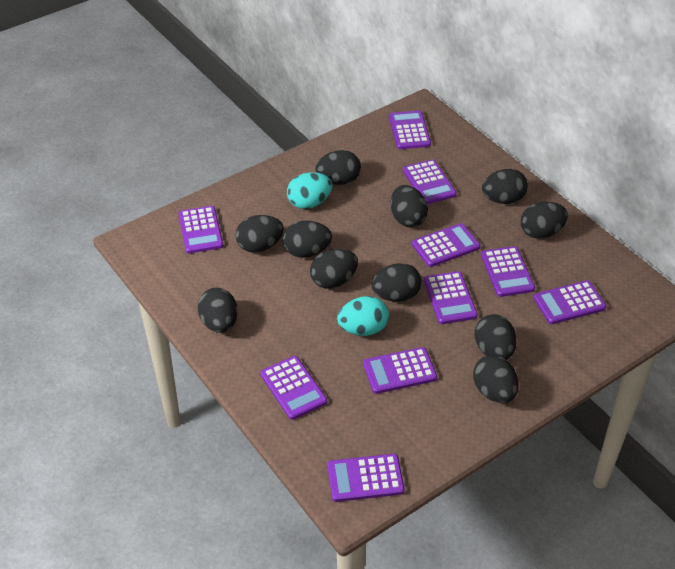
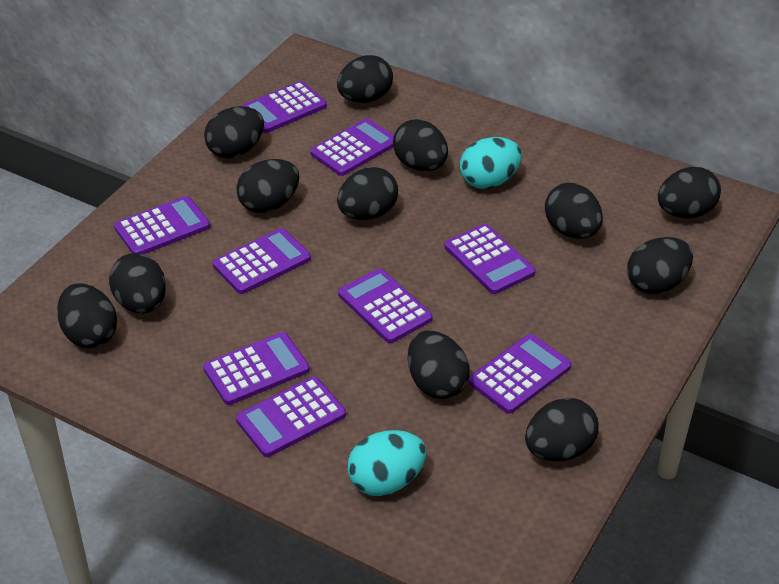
black egg: [198,288,238,333] [235,215,284,253] [283,221,332,258] [310,249,358,289] [315,150,361,185] [371,263,422,302] [391,185,428,227] [473,355,519,403] [474,314,517,360] [482,169,528,204] [521,202,568,239] = 11 -> [57,283,117,348] [109,253,166,313] [204,106,264,158] [236,159,299,213] [337,55,393,103] [337,167,398,220] [393,119,448,171] [407,330,470,399] [525,398,599,461] [545,183,603,239] [627,237,693,294] [658,167,721,218] = 12
purple calculator: [178,206,223,254] [260,356,327,420] [327,454,405,502] [363,347,437,394] [389,110,431,149] [403,159,457,204] [412,223,480,267] [424,271,478,324] [481,246,535,297] [534,280,606,324] = 10 -> [114,196,210,254] [203,332,310,405] [213,228,311,294] [236,377,346,457] [241,81,327,133] [310,118,394,176] [338,268,433,343] [444,224,536,294] [468,334,572,414] = 9

